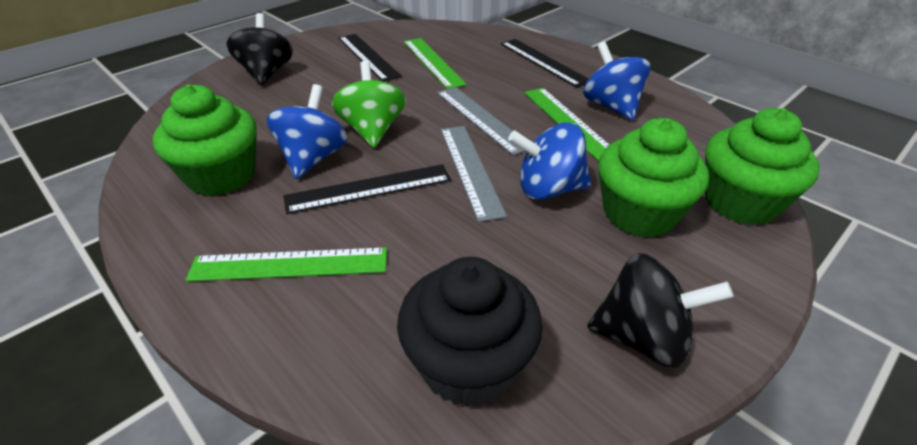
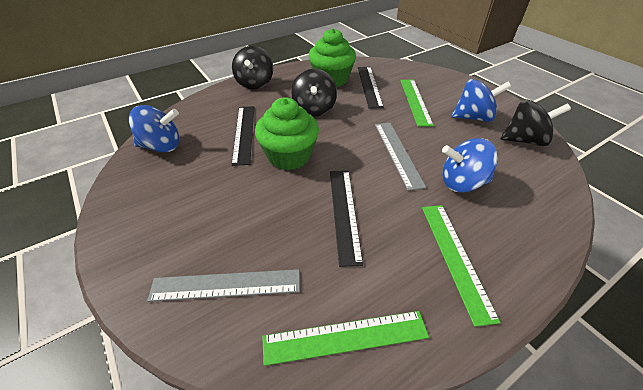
black cupcake: [397,257,543,407] = 1 -> none = 0
black spinning top: [227,13,293,86] [587,253,734,368] = 2 -> [232,46,273,89] [291,69,337,117] [501,99,571,146] = 3
green cupcake: [153,84,257,196] [598,118,709,237] [705,108,820,225] = 3 -> [255,97,319,170] [309,28,356,87] = 2
green spinning top: [332,61,406,148] = 1 -> none = 0

